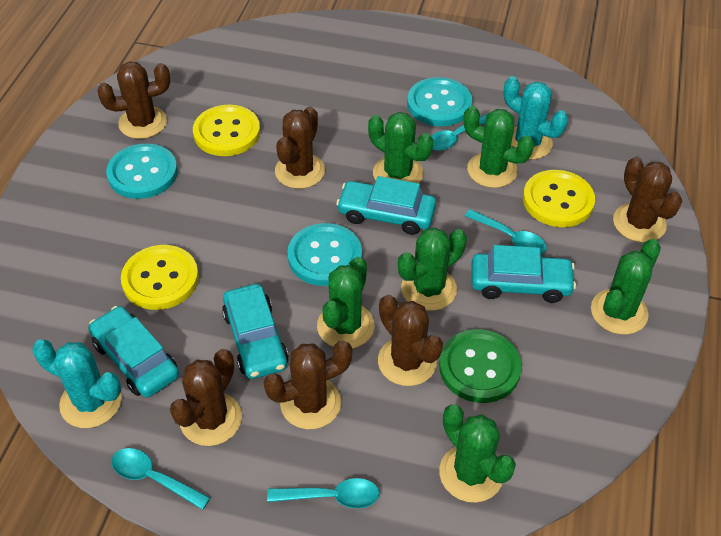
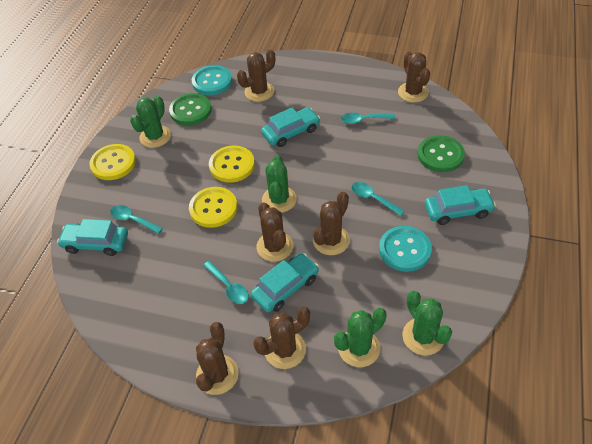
green button: [439,329,522,403] = 1 -> [169,93,212,125] [417,135,465,172] = 2
green cactus: [317,257,374,348] [368,112,433,183] [398,227,467,311] [439,404,516,503] [463,106,534,188] [591,239,661,335] = 6 -> [130,96,171,148] [262,155,297,213] [334,308,386,367] [402,291,452,355] = 4
turquoise button: [106,143,178,199] [287,223,362,286] [407,77,472,126] = 3 -> [192,65,232,95] [379,226,432,272] = 2
turquoise cactus: [32,339,122,428] [504,76,568,160] = 2 -> none = 0

